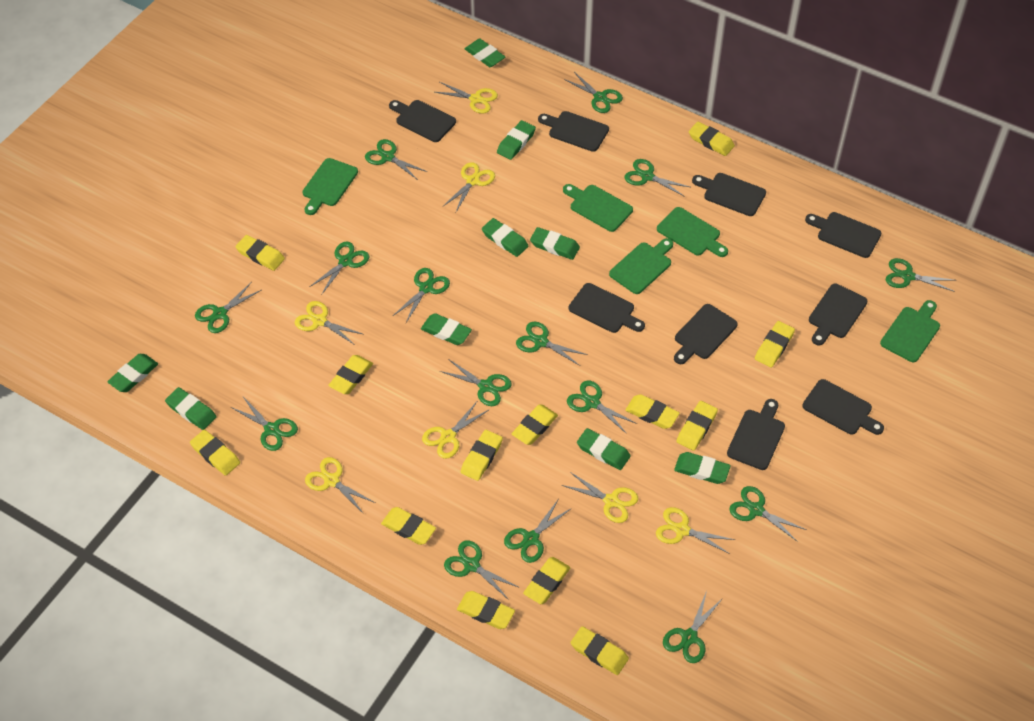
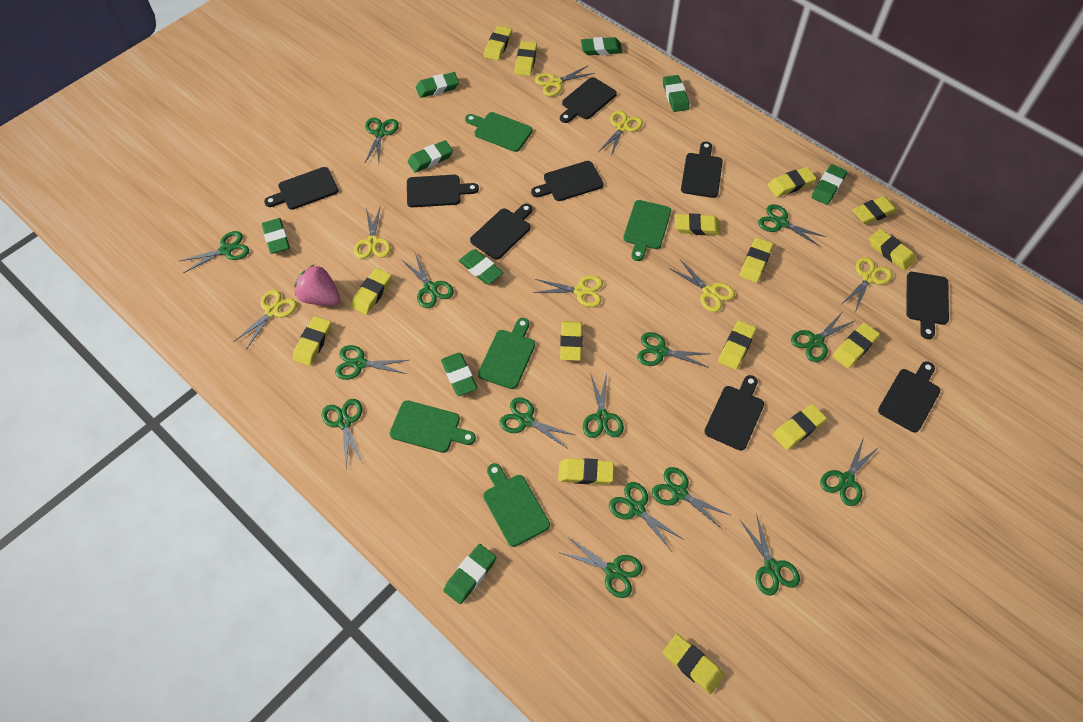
pink strawberry: none = 0 -> [295,265,340,306] = 1
yellow eraser: [190,430,240,476] [235,235,285,271] [328,355,373,394] [381,507,436,545] [457,591,515,629] [461,430,503,481] [512,405,558,445] [523,557,570,604] [571,626,629,675] [625,394,680,429] [676,401,718,451] [689,122,735,156] [755,321,795,368] = 13 -> [293,316,332,366] [351,268,392,315] [484,26,512,61] [514,41,537,76] [558,458,614,485] [560,321,583,361] [663,634,724,694] [675,213,721,235] [718,320,757,370] [739,238,773,283] [768,167,817,197] [773,404,827,450] [833,323,880,368] [853,196,898,225] [869,229,916,270] = 15

